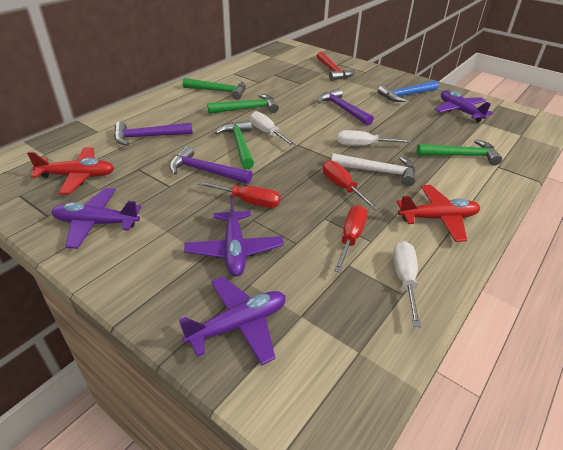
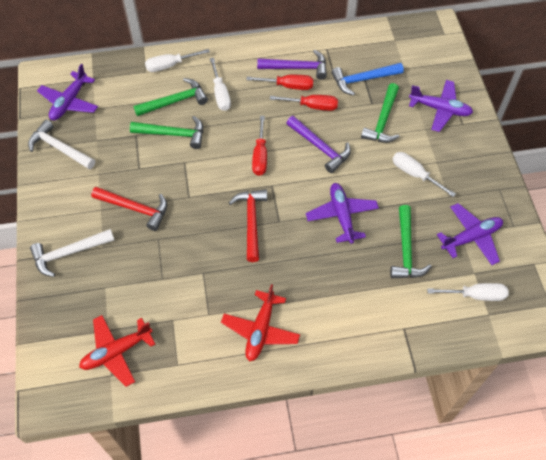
purple hammer: [114,121,193,146] [169,146,253,184] [318,88,374,126] = 3 -> [257,50,327,80] [286,116,351,173] = 2
red hammer: [317,52,355,81] = 1 -> [91,187,167,231] [229,189,267,262] = 2
white hammer: [332,153,415,186] = 1 -> [28,120,95,169] [30,229,114,277] = 2
white screwdriver: [250,111,296,146] [337,130,411,146] [393,241,421,327] = 3 -> [145,49,210,72] [210,58,231,111] [392,152,456,197] [427,283,509,301] = 4

